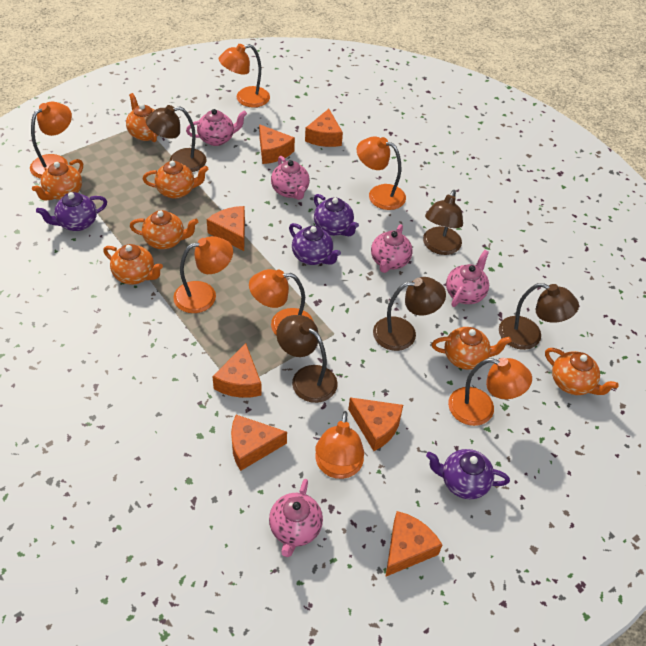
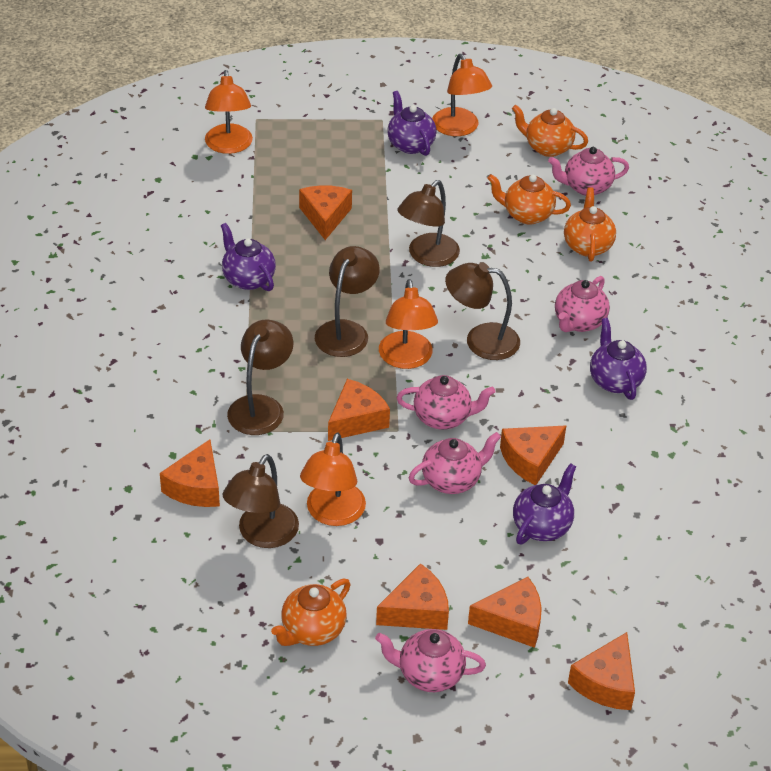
orange lamp: [30,102,72,179] [173,236,233,313] [219,44,270,107] [249,269,314,335] [315,411,364,479] [357,136,406,210] [448,358,532,426] = 7 -> [205,70,253,154] [300,433,366,526] [379,279,438,369] [432,54,492,136] = 4
orange teapot: [32,159,83,201] [103,244,163,284] [126,93,158,142] [129,210,198,249] [143,161,209,199] [432,327,512,370] [545,348,619,395] = 7 -> [271,579,350,646] [487,174,571,225] [512,105,588,157] [564,187,616,262] = 4

